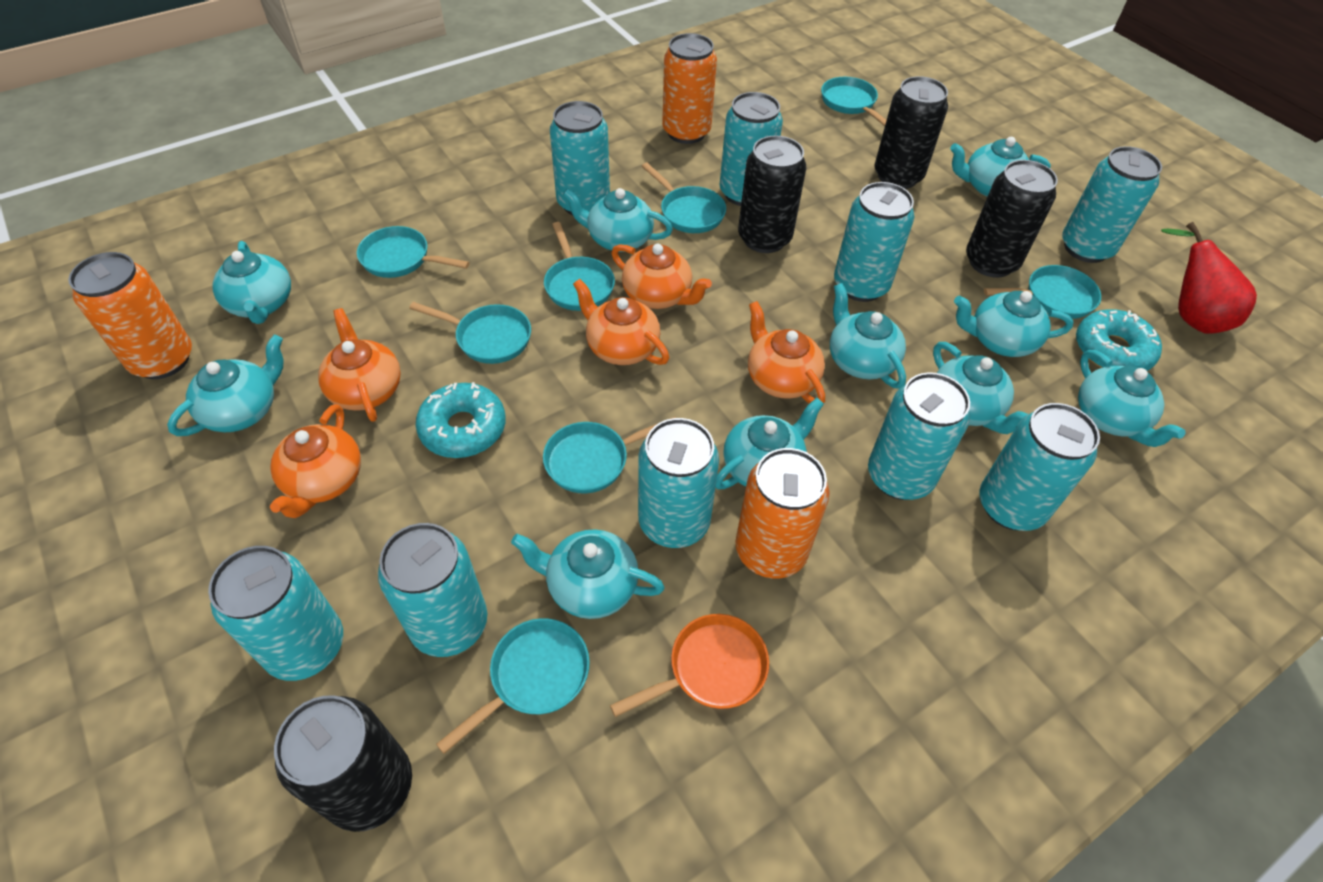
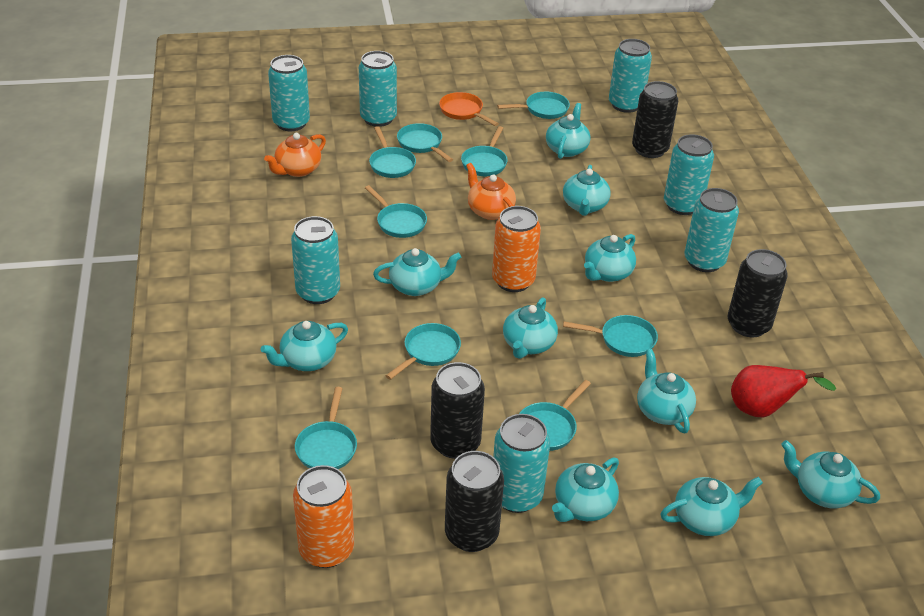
orange can: [68,252,192,379] [662,33,717,144] [735,448,830,578] = 3 -> [293,465,354,568] [492,206,541,292] = 2
orange teapot: [270,404,361,518] [318,308,401,422] [573,279,669,365] [611,244,712,309] [748,301,825,404] = 5 -> [264,133,326,177] [466,163,516,220] = 2
turquoise can: [208,546,343,681] [378,523,487,657] [550,101,610,216] [638,418,719,548] [720,92,783,206] [834,182,915,302] [868,372,970,500] [979,403,1100,531] [1062,146,1162,263] = 9 -> [268,55,310,131] [291,216,340,304] [359,51,397,127] [493,414,550,513] [609,39,652,113] [664,134,714,215] [685,188,739,272] = 7
turquoise donut: [416,382,506,458] [1076,309,1162,371] = 2 -> none = 0
turquoise pan: [357,226,470,278] [409,302,531,364] [436,618,590,754] [543,417,676,493] [544,222,615,311] [642,163,726,233] [821,77,886,126] [984,265,1101,319] = 8 -> [295,387,357,469] [365,185,427,238] [369,126,416,178] [386,323,461,380] [397,123,453,162] [461,126,508,176] [497,92,570,119] [519,380,591,451] [563,315,658,357] = 9

